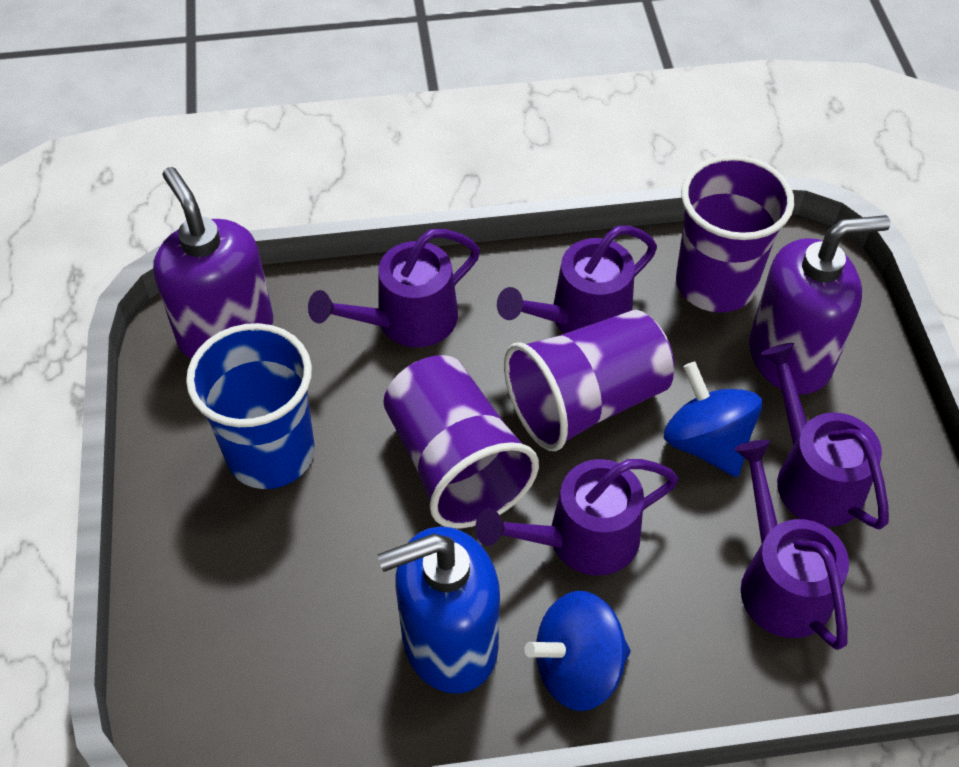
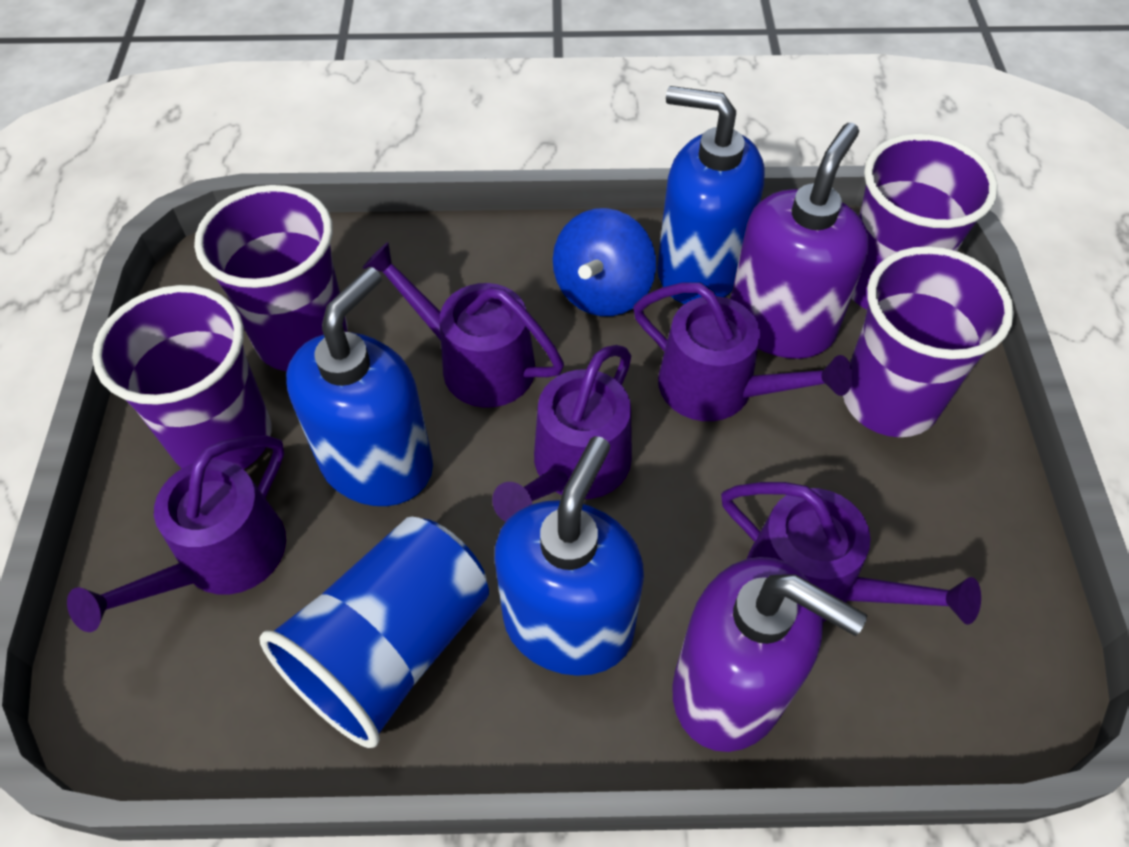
blue soap dispenser: [377,527,500,694] = 1 -> [286,267,433,506] [495,436,644,676] [657,86,765,304] = 3
blue spinning top: [524,591,630,711] [664,362,762,477] = 2 -> [553,208,656,316] = 1
purple cup: [383,355,539,528] [504,310,674,451] [676,155,794,313] = 3 -> [92,285,271,469] [194,185,348,371] [843,246,1014,437] [851,134,998,310] = 4

